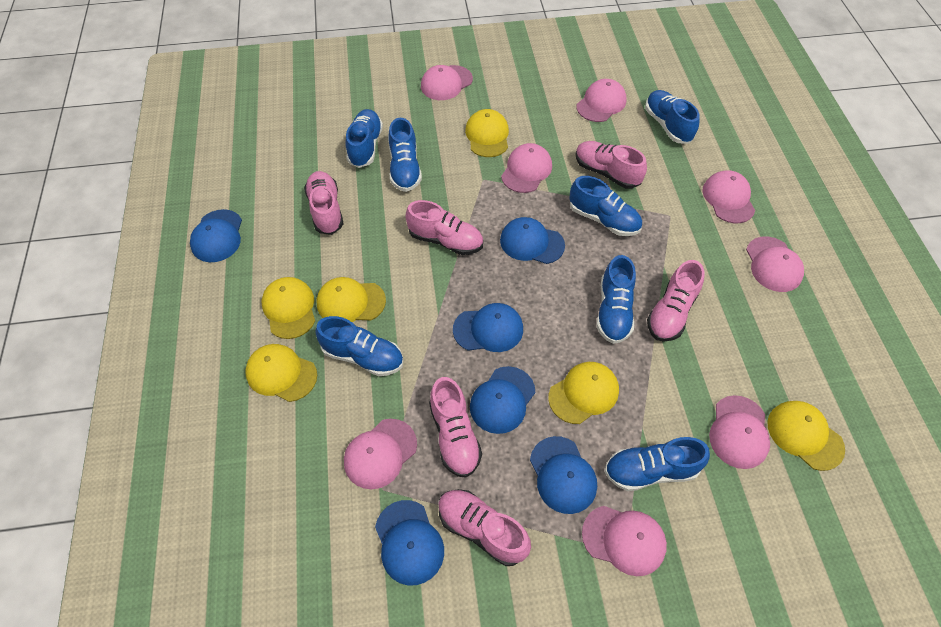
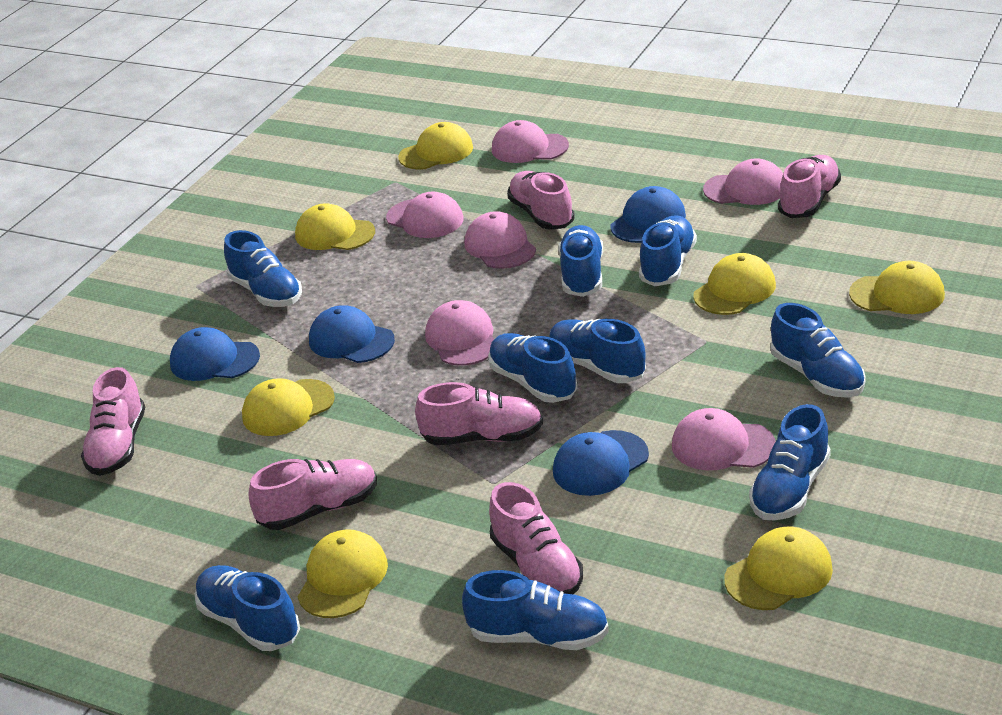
blue cap: [190,209,242,262] [375,500,444,585] [453,303,523,352] [470,366,535,434] [500,217,565,264] [530,436,597,514] = 6 -> [170,327,260,381] [309,305,395,363] [553,430,649,496] [611,186,686,243] = 4
blue shoe: [315,316,403,376] [345,109,383,168] [388,118,422,192] [570,176,642,236] [596,255,636,344] [605,437,710,491] [645,90,700,144] = 7 -> [195,565,300,651] [224,230,302,307] [462,570,609,650] [488,333,577,403] [549,319,646,383] [558,225,603,297] [639,215,697,286] [749,404,831,521] [771,303,866,398] = 9
pink cap: [344,419,417,489] [421,65,473,100] [501,143,552,193] [576,79,627,122] [582,506,667,576] [702,170,755,223] [709,395,770,469] [746,236,804,292] = 8 -> [386,192,464,238] [425,300,494,366] [465,211,536,269] [492,120,569,163] [672,408,776,470] [703,158,783,205] = 6
yellow cap: [245,344,317,402] [262,277,315,339] [317,277,386,322] [465,109,509,157] [548,362,619,424] [767,401,845,471] = 6 -> [242,378,335,436] [295,203,375,250] [298,530,388,618] [398,122,473,170] [693,253,776,315] [725,527,833,610] [849,261,945,314] = 7

